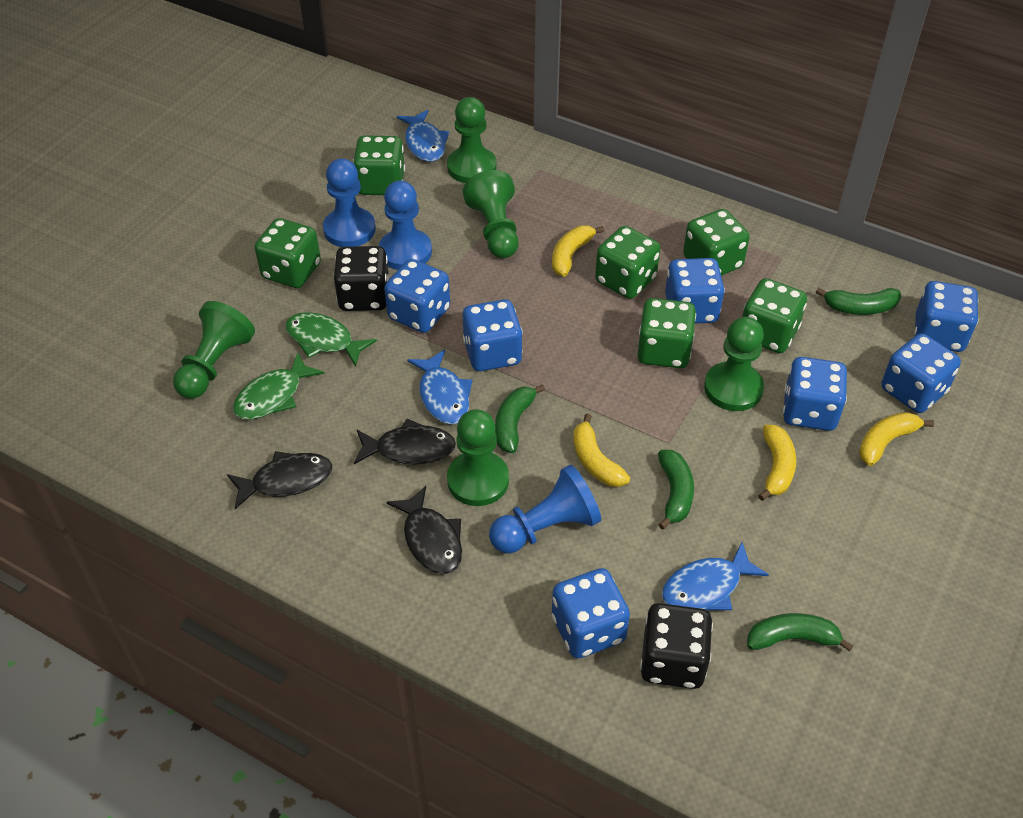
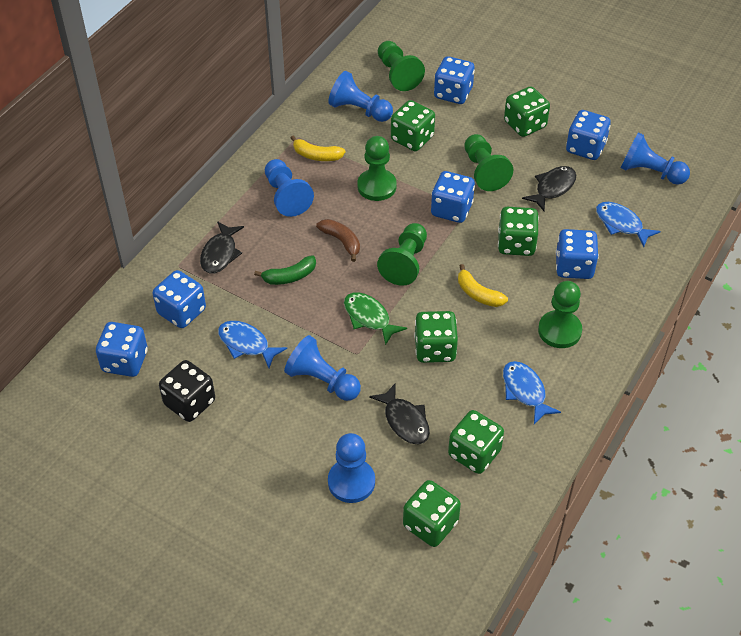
black dice: [334,246,390,311] [640,603,713,689] = 2 -> [159,360,215,422] = 1
blue dice: [384,259,450,333] [463,299,523,371] [552,568,630,658] [665,258,725,323] [783,357,847,431] [882,333,961,413] [914,281,978,352] = 7 -> [96,322,148,377] [152,270,206,328] [431,171,475,223] [434,56,475,104] [556,229,599,279] [566,110,611,160] = 6
blue pawn: [323,158,376,247] [379,180,432,270] [489,465,601,554] = 3 -> [265,159,314,217] [284,335,361,401] [328,71,393,122] [328,433,375,503] [621,132,690,185] = 5
brown banana: none = 0 -> [316,219,360,262] = 1
green banana: [495,384,545,453] [658,450,694,530] [747,613,854,652] [816,288,901,315] = 4 -> [254,256,316,285] = 1
green fish: [233,352,324,420] [285,312,377,367] = 2 -> [344,292,407,345] = 1
yellow banana: [552,226,604,277] [573,414,630,487] [758,424,796,501] [859,412,934,466] = 4 -> [291,136,345,161] [458,264,508,307] = 2

